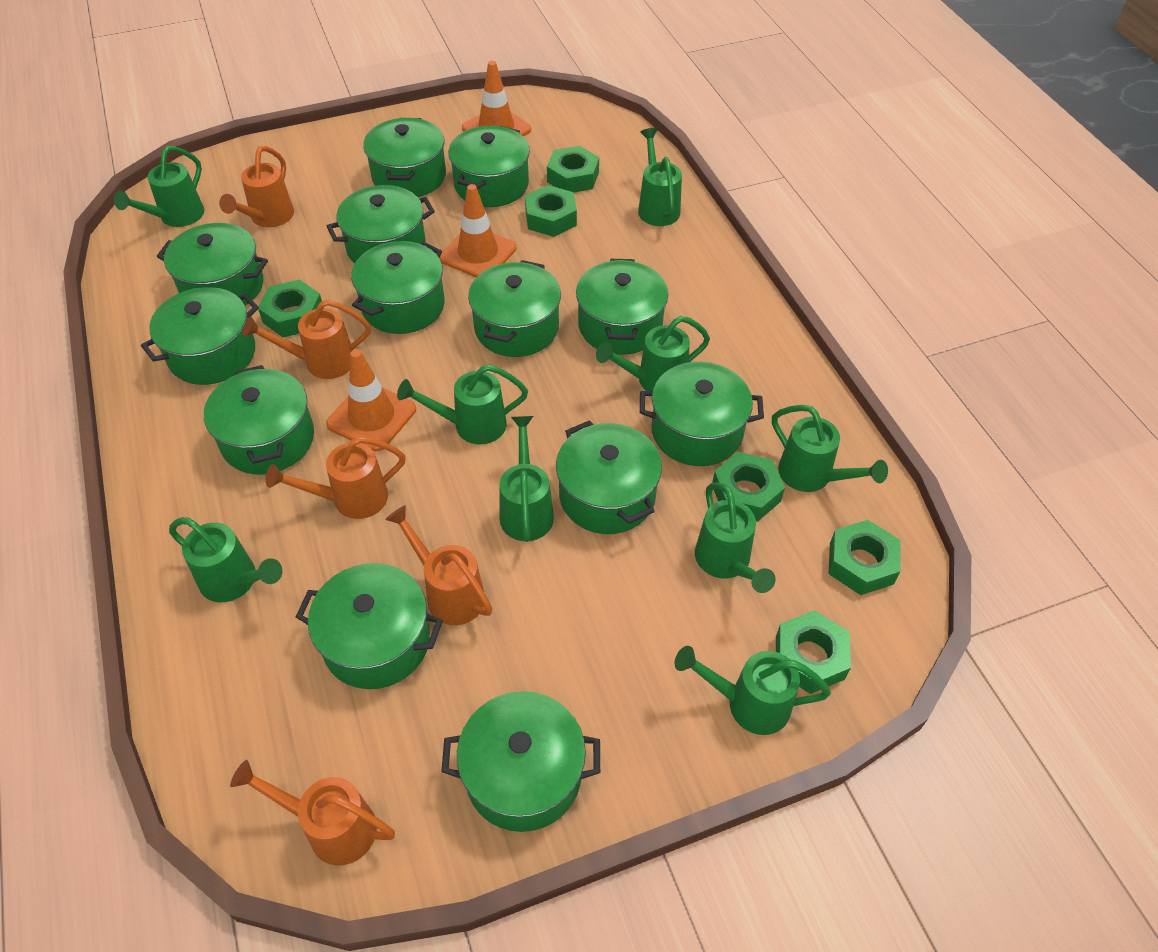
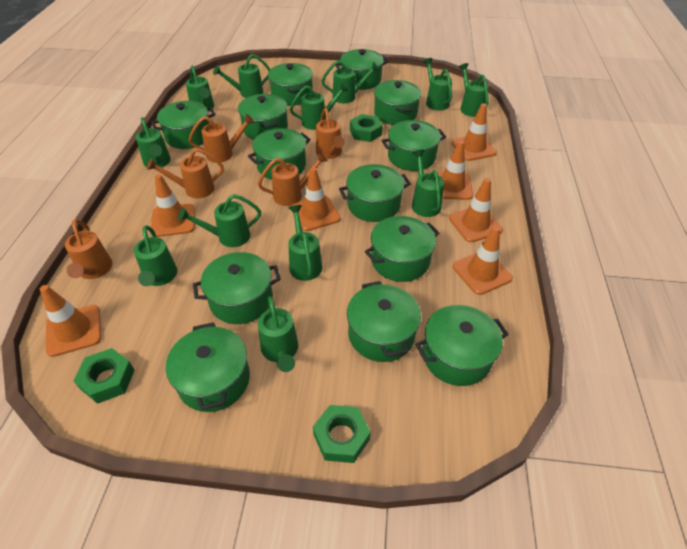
green nut: [258,279,322,337] [525,185,577,237] [547,146,599,193] [712,452,785,522] [776,610,851,694] [829,520,901,595] = 6 -> [73,348,134,404] [313,405,371,463] [350,114,383,142] = 3
green watering can: [114,146,204,227] [169,517,283,602] [397,364,528,445] [499,416,554,542] [596,316,710,391] [638,128,682,226] [675,646,831,735] [695,482,776,593] [772,405,888,492] = 9 -> [134,225,177,286] [136,117,171,167] [178,194,261,247] [186,66,214,111] [213,54,270,98] [258,296,298,372] [288,205,322,281] [290,83,349,130] [321,60,379,103] [412,150,444,217] [423,58,452,111] [459,63,489,117] = 12
orange traffic cone: [326,349,416,451] [439,184,516,277] [462,61,531,136] = 3 -> [40,285,102,357] [151,174,195,237] [291,167,341,231] [437,141,473,200] [449,178,503,242] [452,103,497,161] [453,226,513,295] = 7

